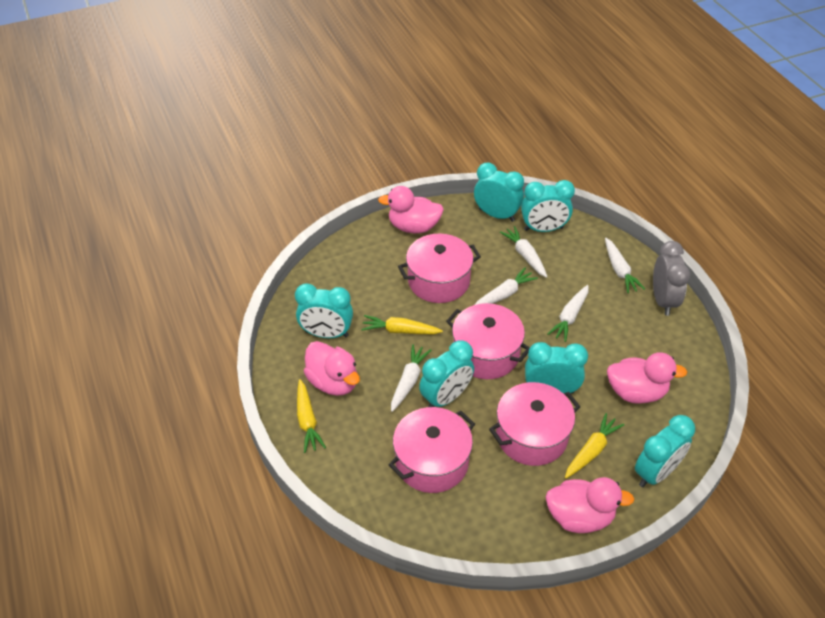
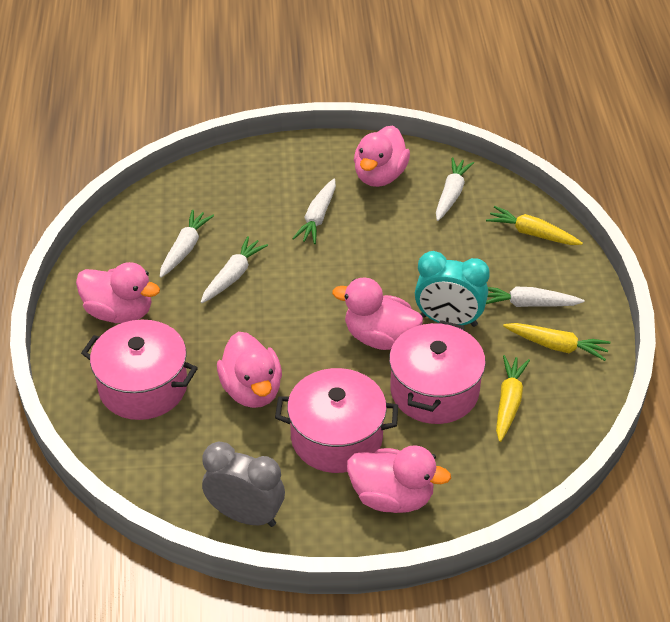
pink duck: [304,341,360,396] [378,186,444,233] [546,477,634,533] [607,352,687,404] = 4 -> [76,262,160,323] [217,332,282,408] [332,277,423,350] [347,445,451,513] [354,126,410,187] = 5
pink pot: [389,407,475,493] [398,234,481,303] [446,303,530,379] [489,382,580,466] = 4 -> [81,320,198,420] [275,368,398,473] [389,320,486,424] = 3
turquoise clock: [295,283,353,338] [419,340,474,407] [474,163,524,222] [521,180,575,232] [525,342,588,393] [635,415,695,487] = 6 -> [415,251,490,327] = 1

